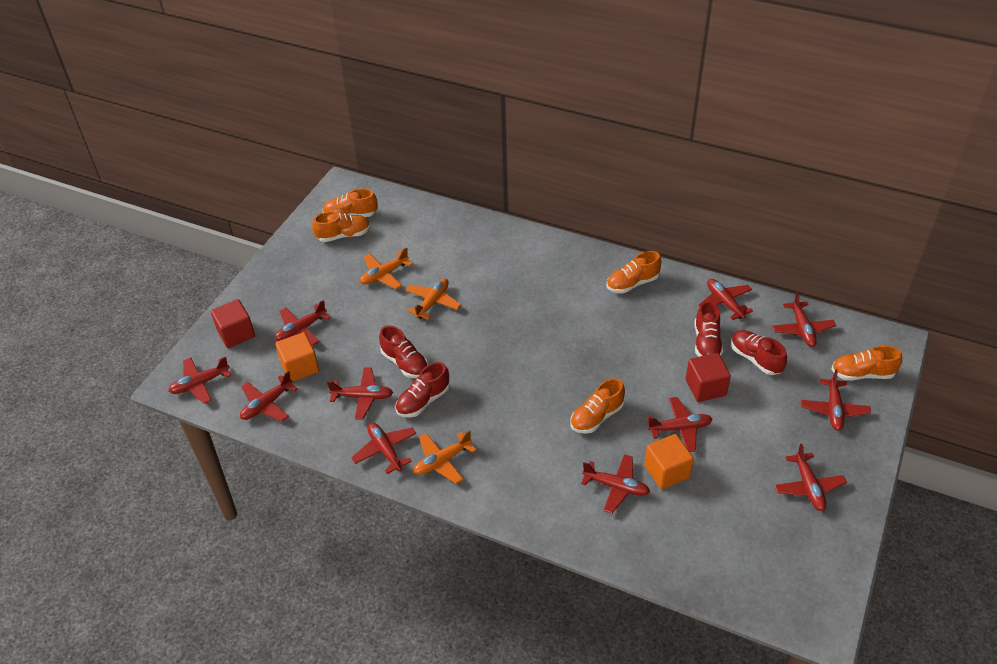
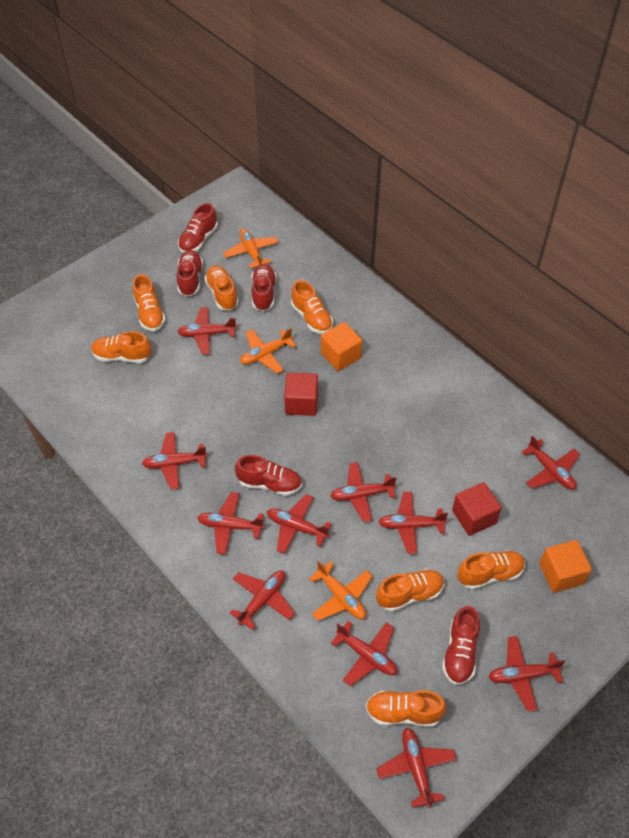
orange shoe: [312,211,370,242] [322,188,378,217] [570,378,625,434] [606,251,661,293] [831,346,902,381] = 5 -> [91,331,152,363] [132,274,166,331] [204,265,239,310] [291,280,333,334] [366,690,447,727] [376,569,444,612] [457,550,525,589] = 7
red shoe: [379,325,428,378] [395,362,450,418] [695,301,723,357] [731,330,787,375] = 4 -> [177,250,203,296] [178,203,218,253] [235,455,302,496] [251,264,277,311] [442,606,480,685] = 5

